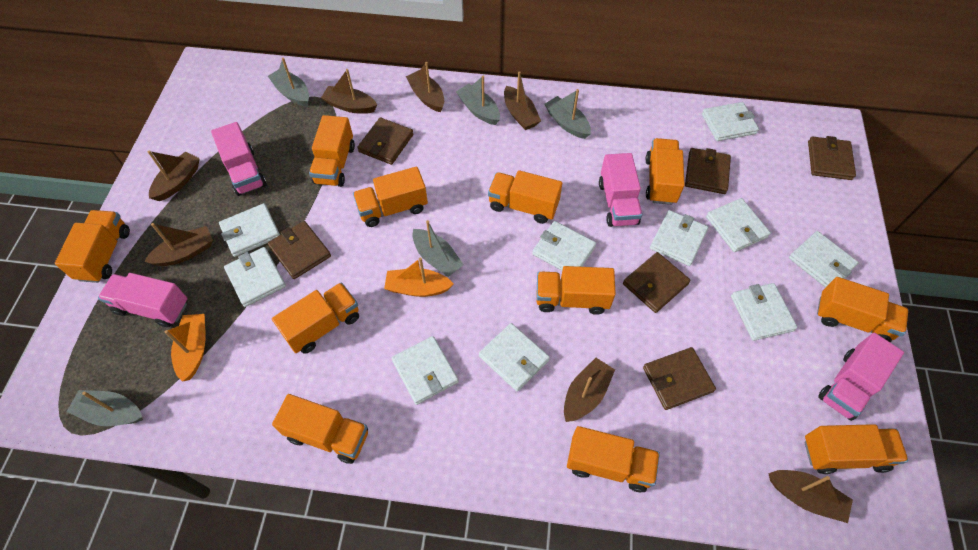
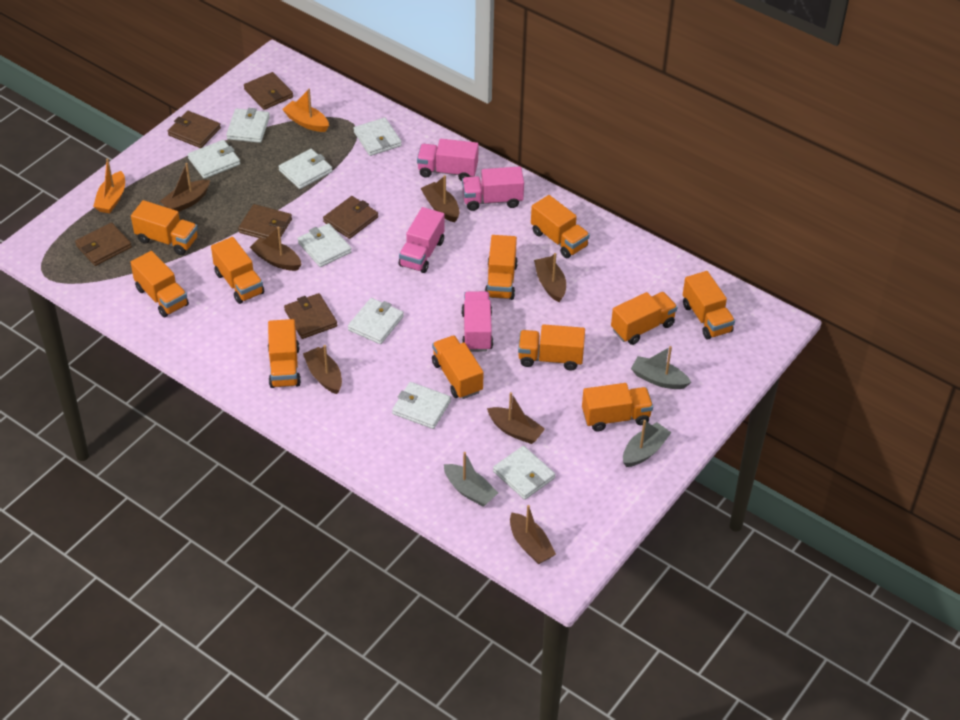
grey boat: [66,390,143,426] [268,58,309,107] [413,220,464,277] [456,75,500,125] [544,89,591,139] = 5 -> [444,452,498,507] [623,420,672,467] [631,346,691,389] = 3
white wallet: [219,203,280,257] [224,247,286,307] [391,336,459,405] [479,323,550,391] [532,221,596,270] [650,210,708,266] [702,102,759,141] [706,198,771,252] [731,283,798,341] [789,231,859,288] = 10 -> [188,140,240,179] [226,108,270,143] [279,149,333,189] [298,223,352,267] [348,298,404,344] [354,117,402,156] [392,382,451,429] [493,446,555,500] = 8

